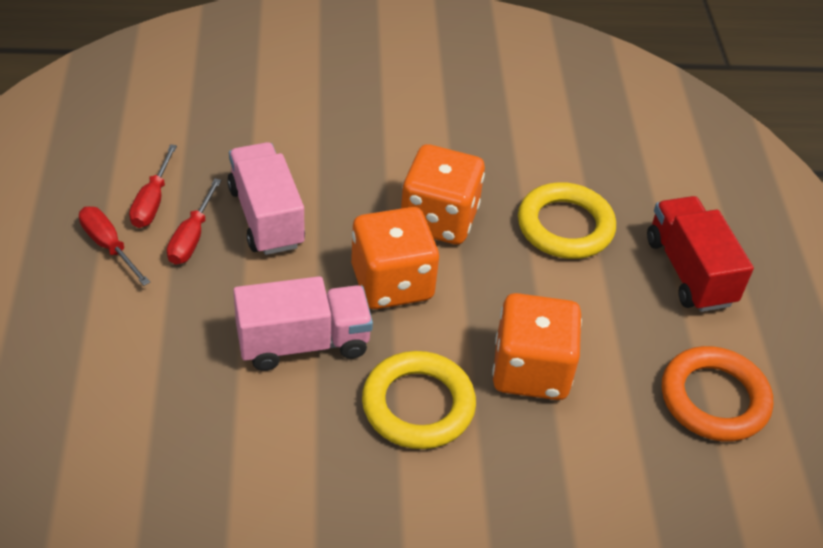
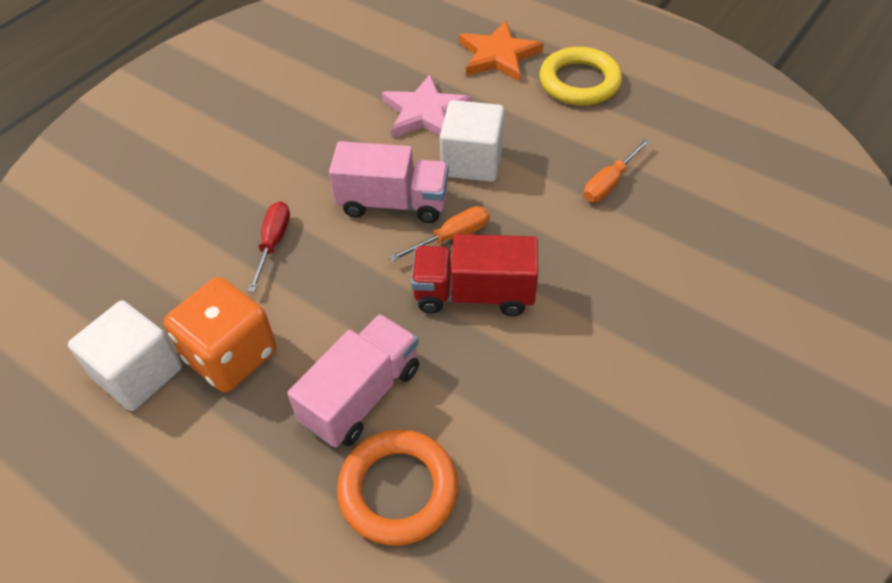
orange dice: [351,207,439,309] [401,144,485,245] [492,293,582,400] = 3 -> [164,277,276,392] = 1
orange screwdriver: none = 0 -> [389,206,490,262] [584,138,651,202] = 2
orange star: none = 0 -> [459,21,544,82] = 1
pink star: none = 0 -> [382,74,472,138] = 1
red screwdriver: [79,207,150,286] [129,144,177,228] [167,178,221,265] = 3 -> [248,201,290,292] = 1
white cube: none = 0 -> [68,300,182,411] [440,100,505,182] = 2
yellow ring: [362,351,476,449] [518,182,616,259] = 2 -> [539,47,622,106] = 1

